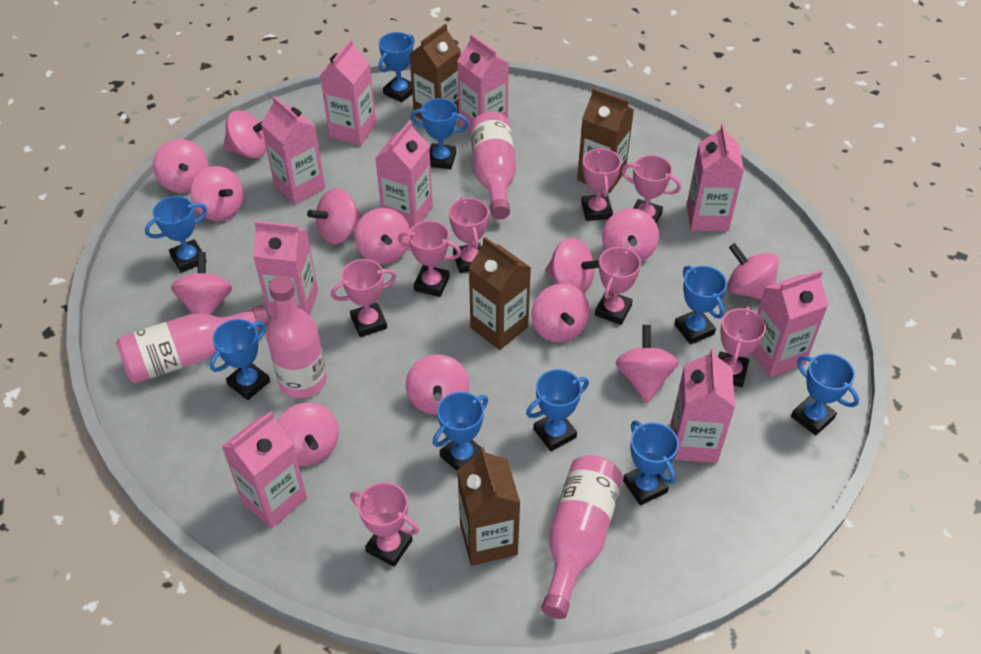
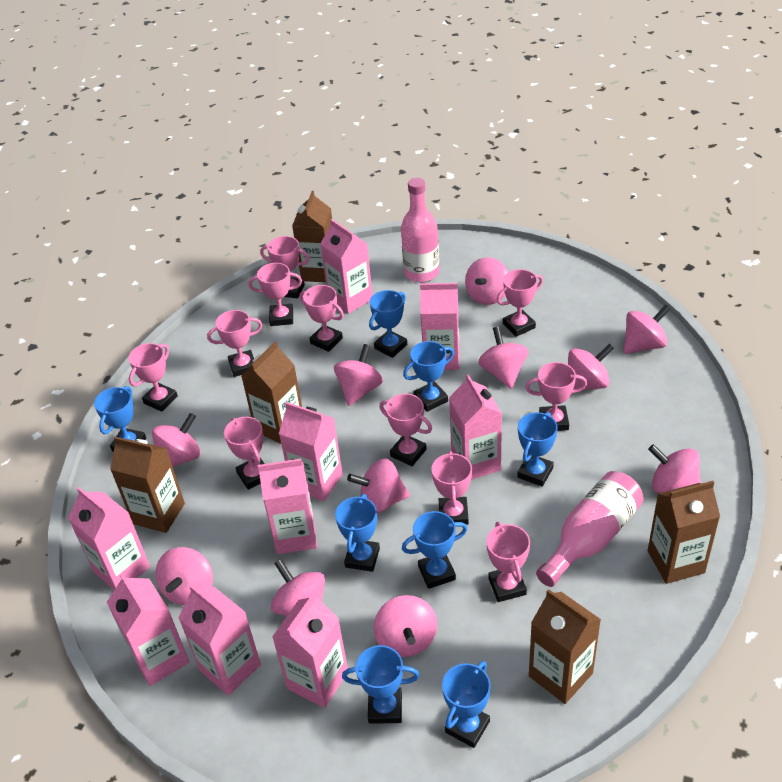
blue trophy: [145,196,207,273] [210,319,270,400] [379,32,414,102] [410,98,469,170] [433,392,488,472] [526,369,589,451] [623,420,679,505] [674,266,727,345] [791,353,859,435] = 9 -> [94,386,146,452] [335,494,380,572] [342,645,420,724] [369,290,407,358] [402,511,467,589] [403,341,454,412] [442,661,491,748] [517,412,558,487] = 8
brown carton: [409,24,460,119] [457,447,520,565] [469,237,531,350] [577,88,634,193] = 4 -> [110,437,185,533] [241,341,302,444] [292,191,332,282] [529,589,601,704] [648,481,720,584] = 5
pink bottle: [116,305,269,383] [266,275,327,398] [470,112,516,219] [542,455,623,619] = 4 -> [401,178,439,282] [536,471,644,587] = 2
pink spinning top: [153,139,209,193] [171,252,232,315] [191,166,244,221] [223,110,267,159] [277,402,339,466] [307,188,362,244] [354,208,410,264] [406,354,469,415] [531,284,590,342] [545,238,599,293] [602,208,659,262] [615,325,679,403] [727,243,779,300] = 13 -> [152,413,201,467] [156,547,213,605] [271,559,325,616] [334,344,383,406] [347,459,410,514] [373,595,437,657] [465,257,508,305] [478,326,528,389] [568,344,614,390] [623,305,670,354] [648,444,701,493] = 11
pink trophy: [331,259,396,337] [350,482,419,567] [398,221,461,297] [449,197,489,273] [581,147,621,221] [595,247,641,325] [621,155,681,224] [718,306,766,387] = 8 -> [128,343,178,412] [207,310,262,377] [224,417,264,490] [249,263,302,326] [260,236,310,298] [299,285,344,352] [379,394,432,466] [431,451,472,525] [486,522,530,602] [497,269,543,337] [525,362,587,431] = 11

